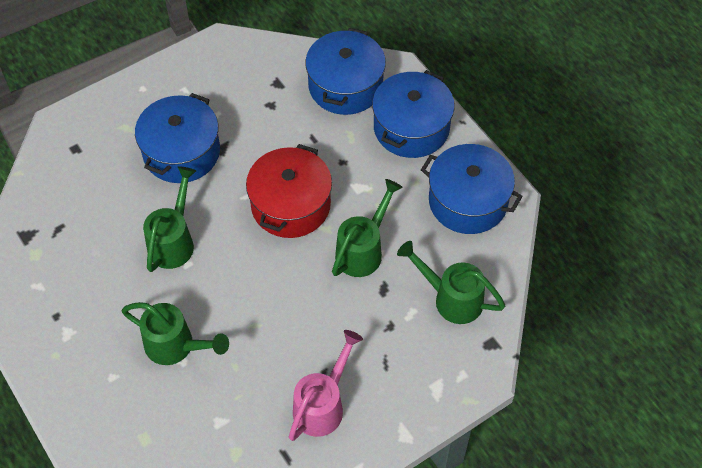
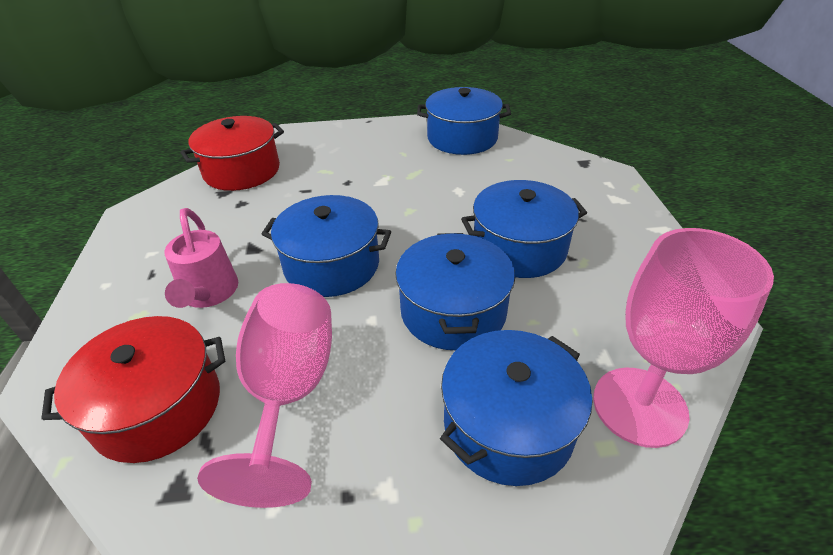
blue pot: [135,93,220,183] [305,28,386,115] [372,70,455,158] [421,144,523,234] = 4 -> [262,195,391,297] [395,233,515,350] [417,87,511,155] [440,330,592,486] [461,180,587,278] = 5
green watering can: [122,302,229,365] [143,166,196,272] [332,179,403,277] [397,241,505,324] = 4 -> none = 0
pink goblet: none = 0 -> [197,283,332,508] [593,228,774,448] = 2
red pot: [246,144,332,238] = 1 -> [42,316,226,463] [180,116,284,191] = 2

